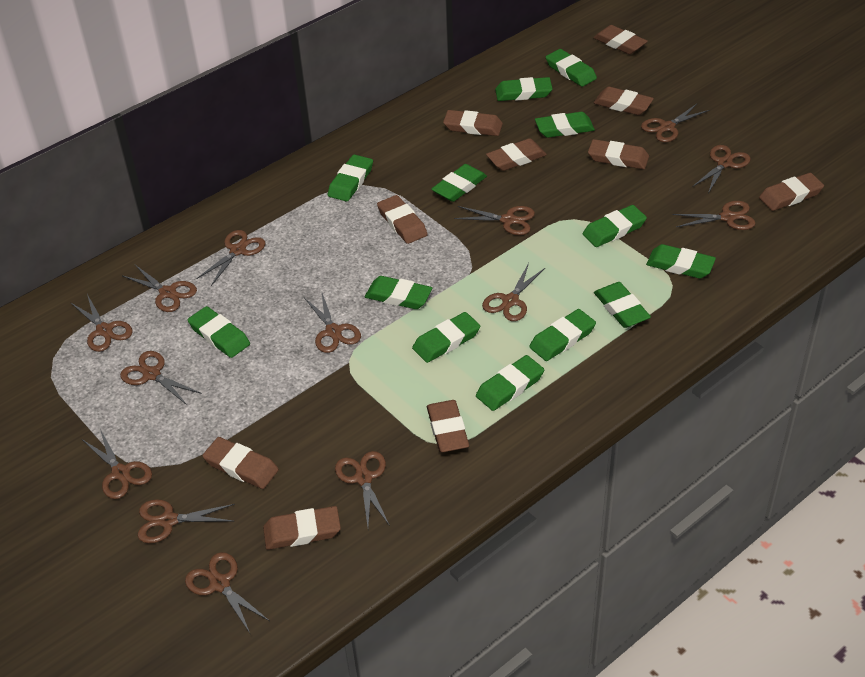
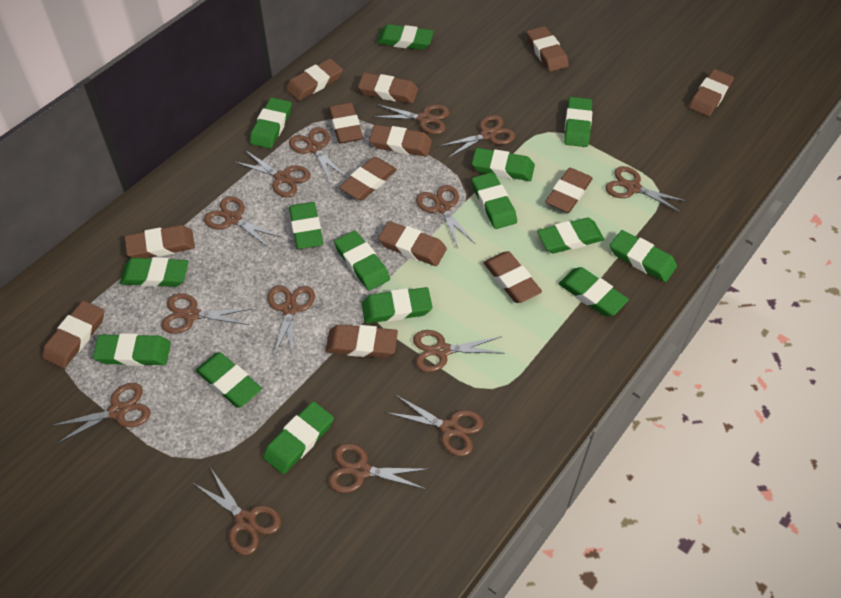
brown eraser: [202,437,279,489] [263,506,341,550] [377,195,428,244] [427,400,469,453] [443,110,503,136] [486,138,547,171] [588,139,649,169] [593,25,648,54] [594,87,654,115] [759,173,824,211] = 10 -> [42,301,104,368] [125,225,195,258] [286,59,343,101] [325,324,398,358] [328,103,363,143] [339,157,397,201] [358,73,418,104] [369,125,432,157] [378,221,447,266] [483,251,542,303] [526,26,569,72] [545,168,593,213] [689,69,734,116] = 13
green eraser: [188,306,250,358] [328,154,373,202] [365,276,432,309] [412,312,480,363] [431,164,487,202] [476,355,544,411] [495,77,553,101] [529,309,596,361] [535,112,595,138] [546,49,597,87] [583,205,647,247] [594,282,651,328] [646,244,716,278] = 13 -> [93,333,171,366] [120,257,189,287] [196,352,262,407] [250,98,292,149] [263,401,334,474] [289,202,323,249] [334,231,390,291] [362,287,432,323] [377,24,434,50] [472,148,535,181] [472,172,517,229] [537,218,604,253] [558,267,629,317] [564,97,592,147] [610,230,677,282] = 15

